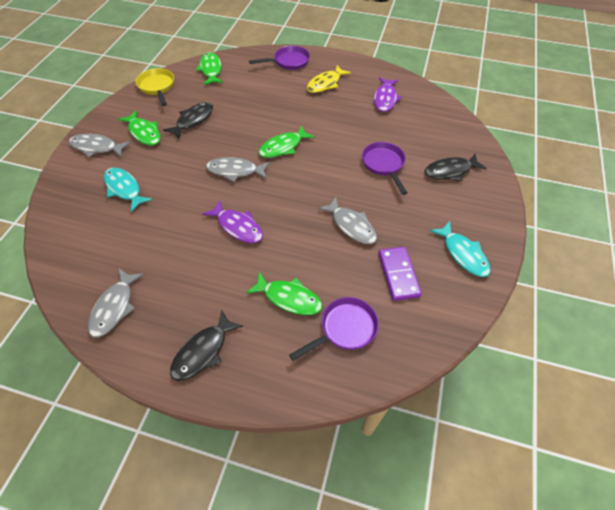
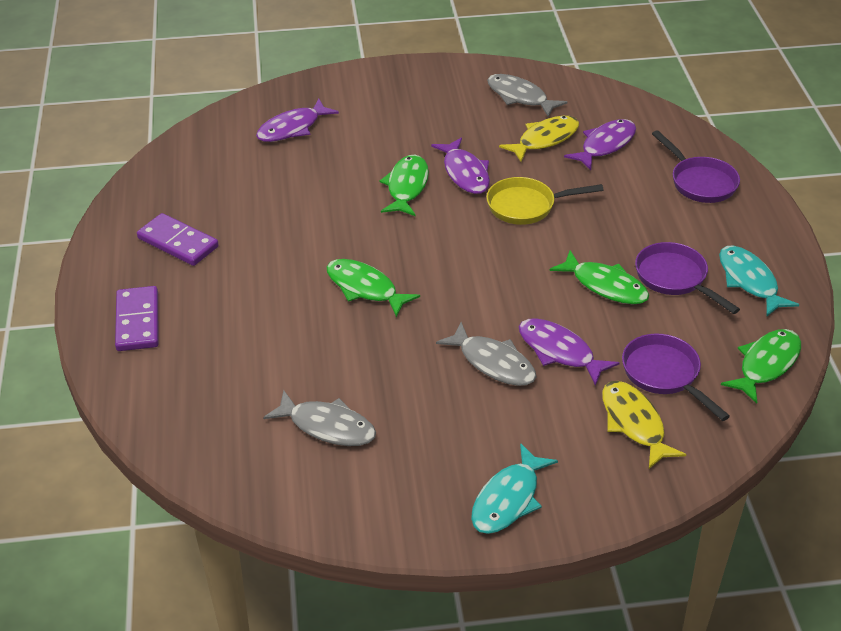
black fish: [163,102,213,139] [170,310,243,381] [425,154,487,181] = 3 -> none = 0
grey fish: [69,134,131,157] [88,269,144,338] [206,157,270,182] [318,197,377,244] = 4 -> [263,390,376,446] [436,322,537,386] [487,74,567,117] = 3
purple domino: [378,247,422,301] = 1 -> [115,286,159,351] [137,213,219,266] = 2
purple fish: [202,200,263,243] [374,77,402,112] = 2 -> [256,99,339,142] [431,137,490,194] [519,318,620,386] [564,119,636,170] = 4
yellow fish: [307,65,351,93] = 1 -> [499,116,579,162] [602,381,686,469] = 2

